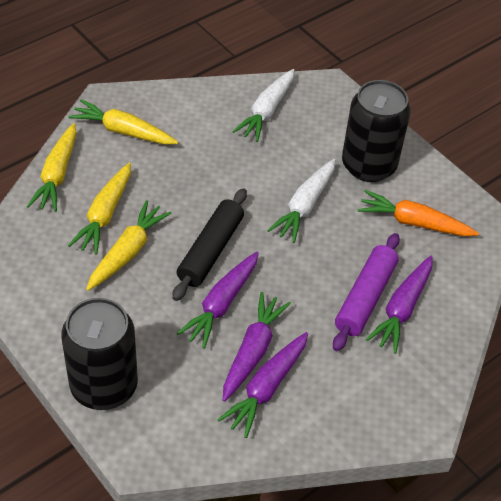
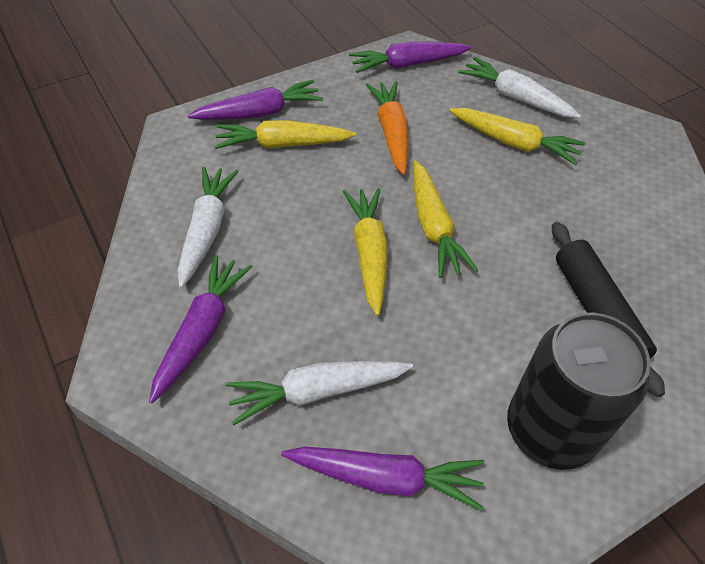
black can: [61,298,138,410] [342,80,411,182] = 2 -> [507,313,651,470] = 1
purple rolling pin: [333,233,400,351] = 1 -> none = 0
white carrot: [232,69,294,142] [267,159,335,243] = 2 -> [177,167,239,288] [226,361,413,425] [458,57,581,118] = 3

